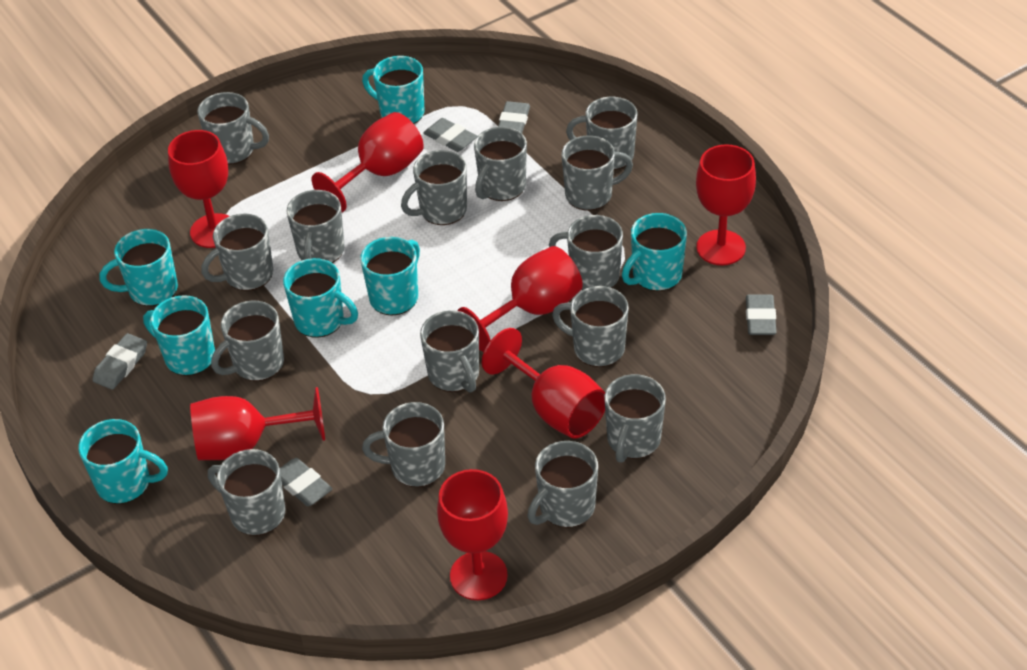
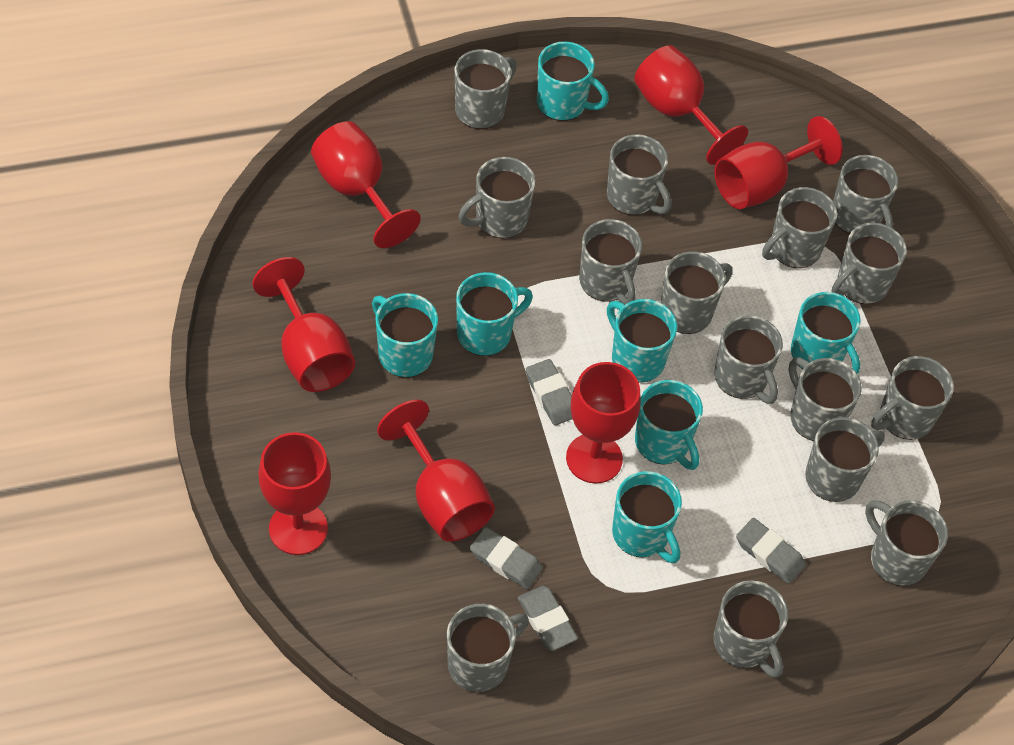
grey eraser: [93,333,147,390] [280,458,333,506] [423,118,477,152] [498,101,530,133] [746,294,777,335] = 5 -> [470,527,543,589] [518,586,578,651] [526,359,572,426] [736,518,806,584] = 4

